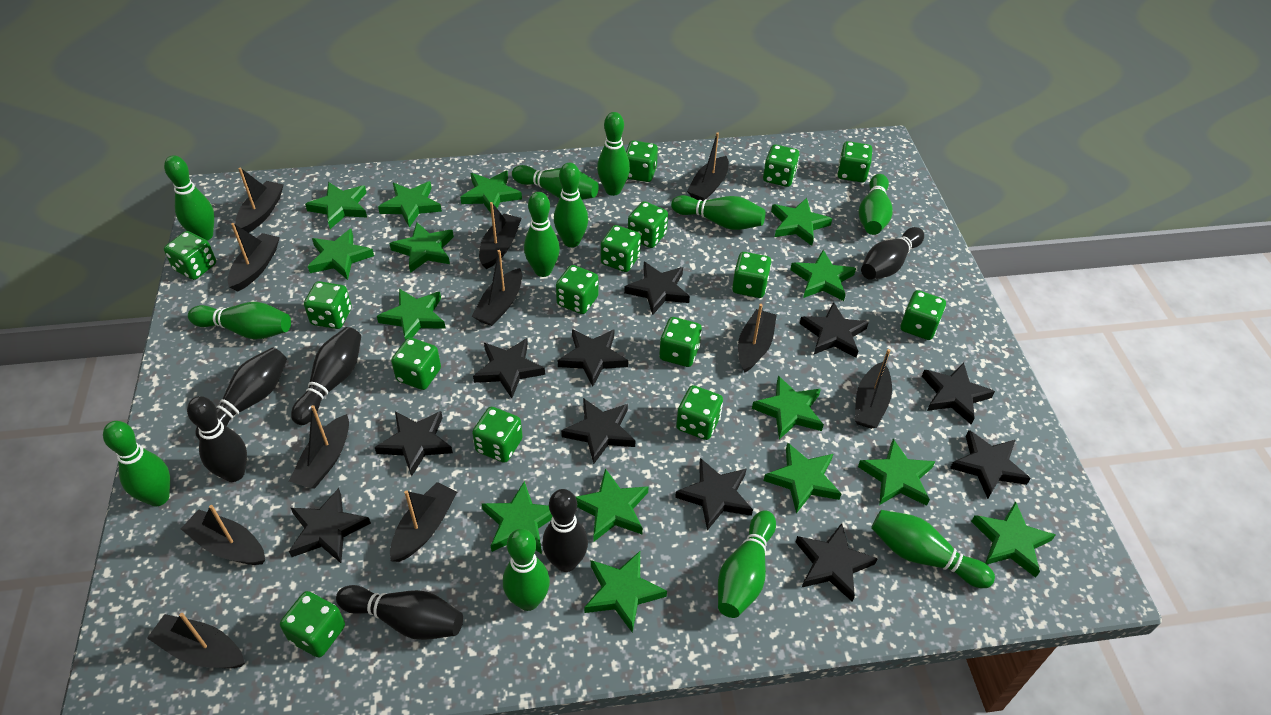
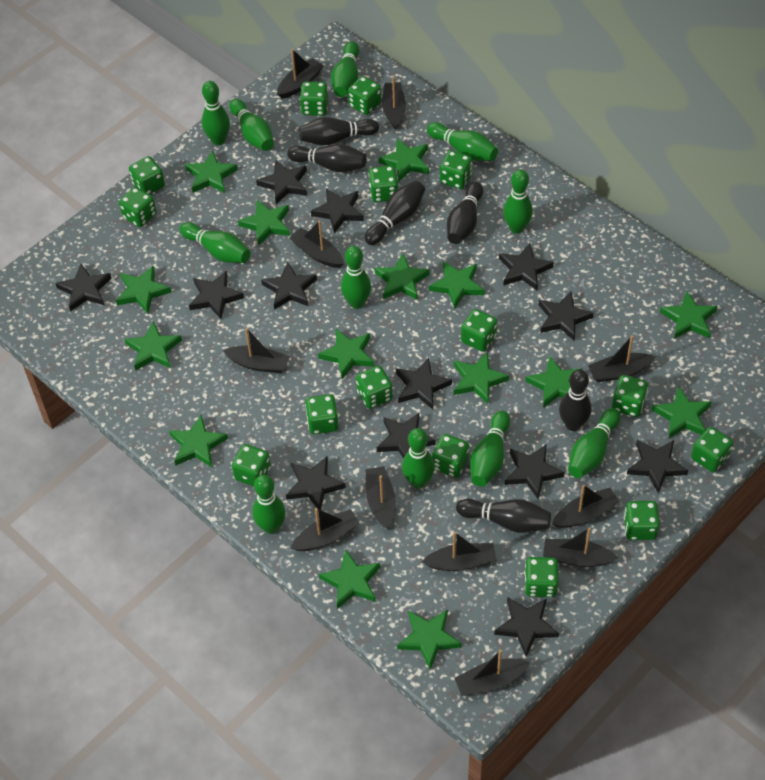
black star: [289,488,371,563] [375,411,453,477] [473,338,545,398] [558,329,628,387] [561,398,635,464] [624,262,690,315] [675,458,753,531] [796,523,878,602] [800,302,869,358] [922,362,995,425] [950,430,1031,499] = 11 -> [55,264,112,311] [189,271,244,319] [256,160,307,204] [261,262,317,310] [286,457,346,510] [311,188,364,233] [377,413,436,458] [396,358,452,409] [494,597,559,657] [499,243,554,290] [505,445,565,499] [538,292,594,341] [627,440,688,493] = 13
green bowling pin: [103,421,170,506] [164,155,214,241] [188,302,291,339] [503,529,550,611] [512,165,599,200] [524,192,560,277] [554,163,588,247] [597,112,630,196] [671,195,766,230] [718,510,776,618] [858,174,893,235] [871,510,995,588] = 12 -> [180,222,250,263] [202,81,230,145] [229,99,274,151] [252,475,286,534] [331,41,359,97] [341,246,371,309] [402,428,435,489] [427,122,498,161] [470,411,510,487] [503,169,533,234] [568,408,620,478] = 11

